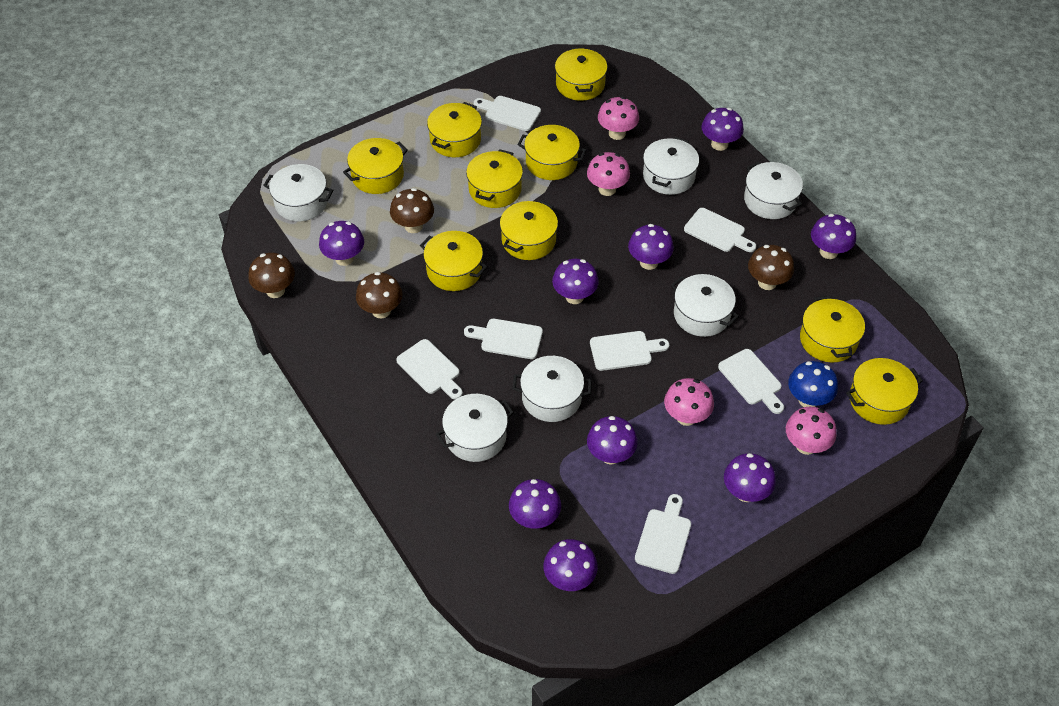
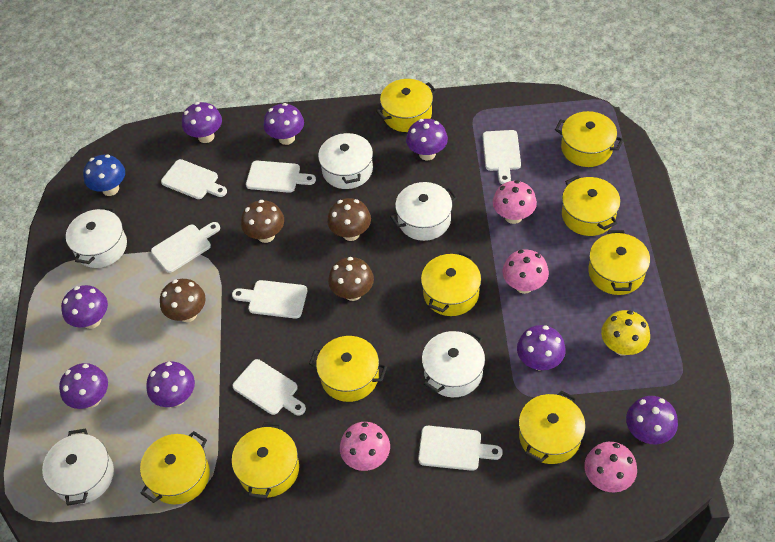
purple mushroom: [319,221,364,266] [509,479,561,528] [543,539,598,591] [552,259,599,304] [587,416,638,465] [628,224,674,270] [701,108,744,151] [724,453,776,502] [811,214,856,259] = 9 -> [59,363,108,409] [61,285,108,329] [146,361,195,407] [182,102,222,143] [264,103,304,145] [406,119,448,160] [517,325,566,370] [626,396,678,445] = 8
white pot: [263,164,334,221] [436,394,514,462] [512,356,592,422] [643,137,699,195] [671,274,739,337] [744,162,803,219] = 6 -> [42,429,114,506] [66,206,127,268] [318,131,373,189] [390,182,458,241] [422,330,485,397] = 5
yellow mushroom: none = 0 -> [601,310,650,356] = 1

